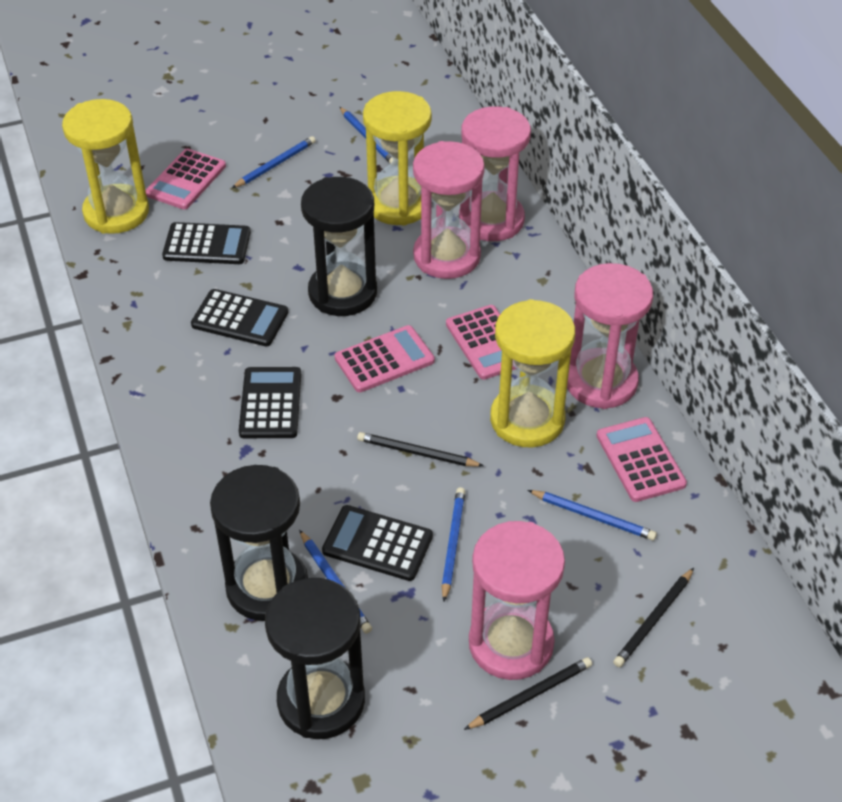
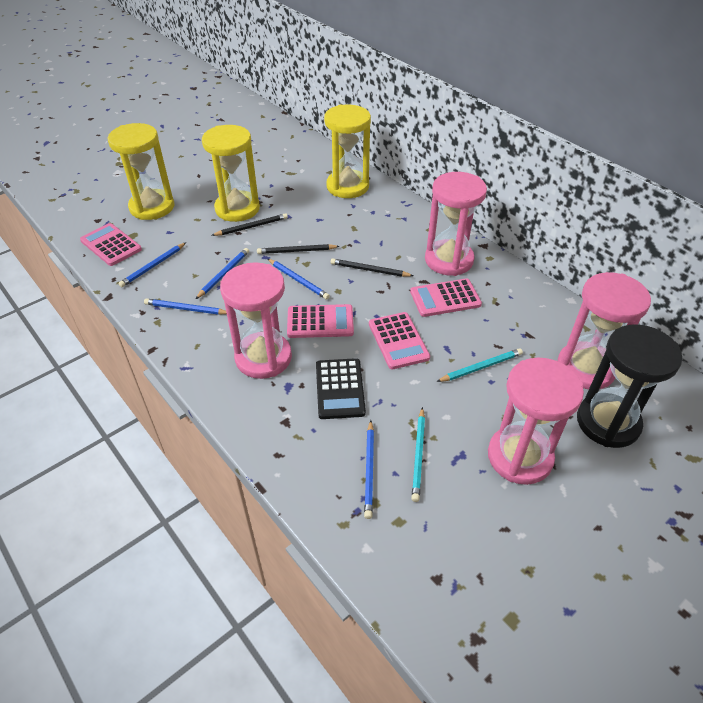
black calculator: [162,222,251,264] [191,289,288,346] [239,367,301,438] [322,505,433,581] = 4 -> [316,358,366,419] = 1
black hourglass: [210,465,308,621] [265,578,365,739] [301,177,377,316] = 3 -> [577,324,682,448] = 1
turquoise pencil: none = 0 -> [411,407,425,502] [436,348,523,382] = 2

